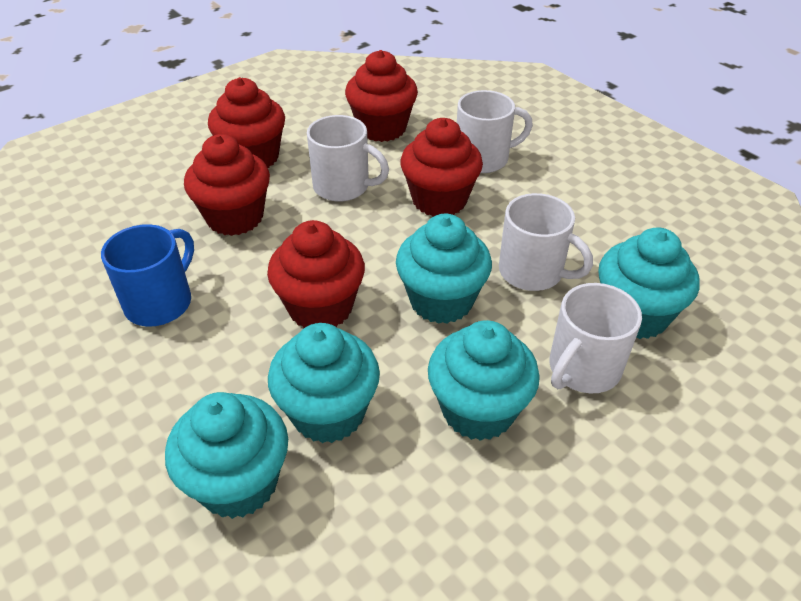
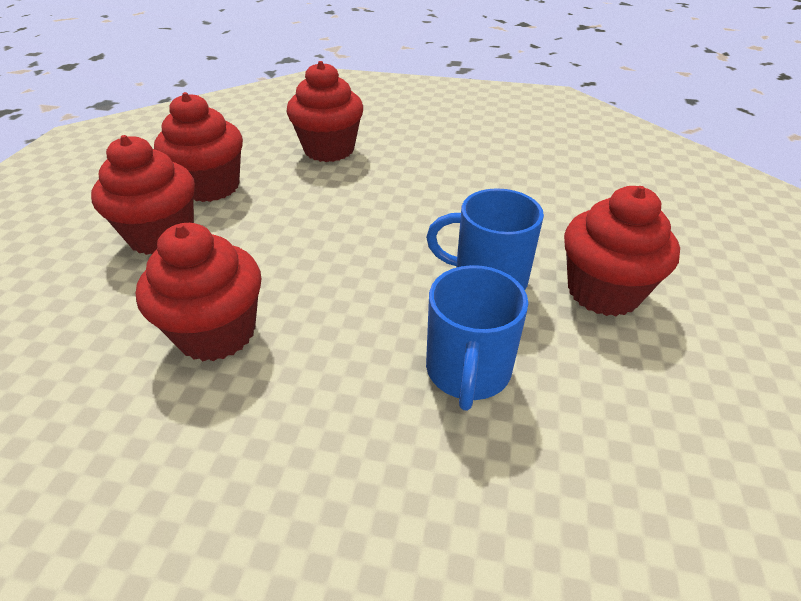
blue mug: [101,224,194,327] = 1 -> [426,188,544,290] [426,265,528,411] = 2
turquoise cupcake: [165,392,288,519] [268,323,380,443] [396,214,492,324] [428,320,540,441] [598,228,700,339] = 5 -> none = 0
white mug: [307,115,389,202] [457,90,533,173] [499,193,593,291] [549,283,642,393] = 4 -> none = 0

